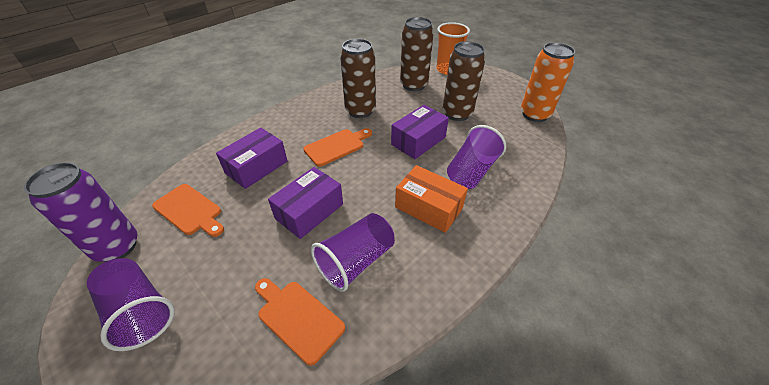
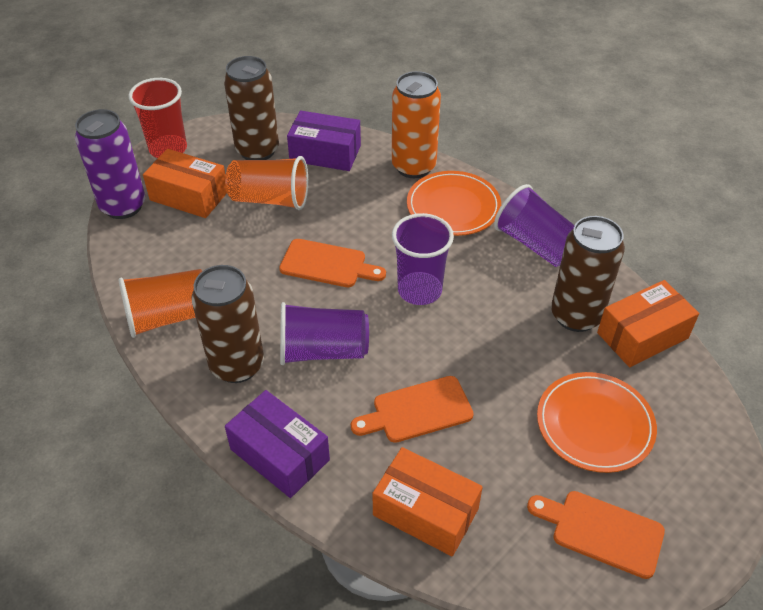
orange box: [395,165,468,233] = 1 -> [143,149,227,218] [373,447,483,557] [597,280,699,367] = 3
orange cup: [437,22,470,75] = 1 -> [119,269,202,338] [225,156,308,210] = 2
orange plate: none = 0 -> [407,171,501,236] [537,372,657,473] = 2
purple box: [216,128,287,189] [268,167,343,239] [391,105,449,159] = 3 -> [225,390,330,498] [287,111,361,171] = 2
red cup: none = 0 -> [128,78,187,158] = 1

